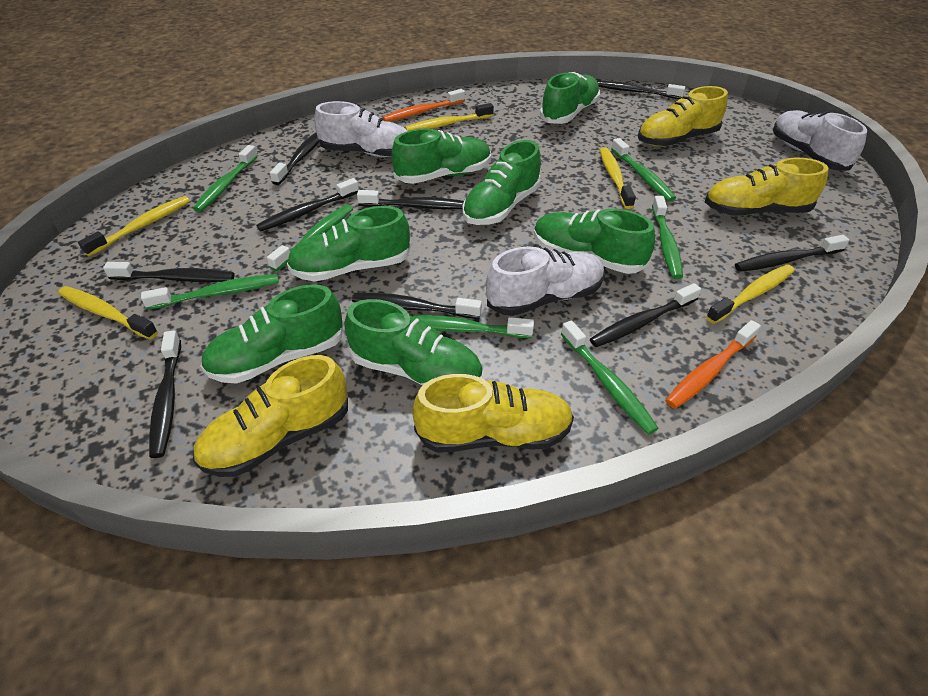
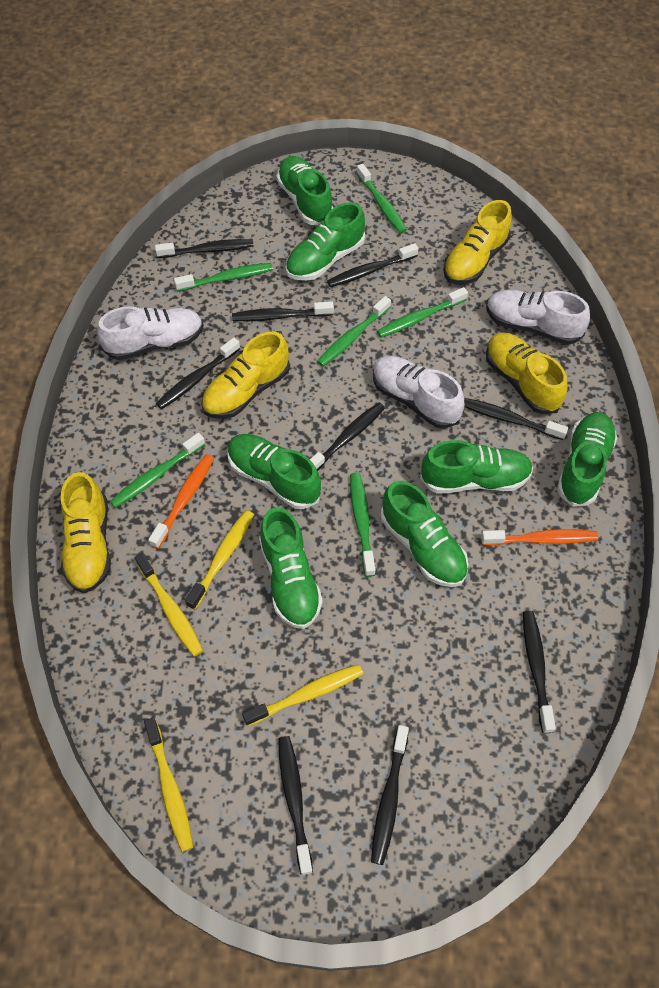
green toothbrush: [141,274,279,310] [193,145,258,212] [267,204,353,271] [410,315,534,338] [561,320,659,434] [611,138,676,202] [652,196,683,279] = 7 -> [110,433,205,508] [174,263,273,292] [317,296,391,367] [350,473,376,577] [356,164,407,233] [377,287,468,338] = 6
yellow toothbrush: [58,286,158,340] [78,196,190,256] [405,103,494,131] [600,147,636,209] [706,264,795,324] = 5 -> [135,553,203,656] [144,718,193,852] [185,510,254,610] [242,664,363,726] = 4

